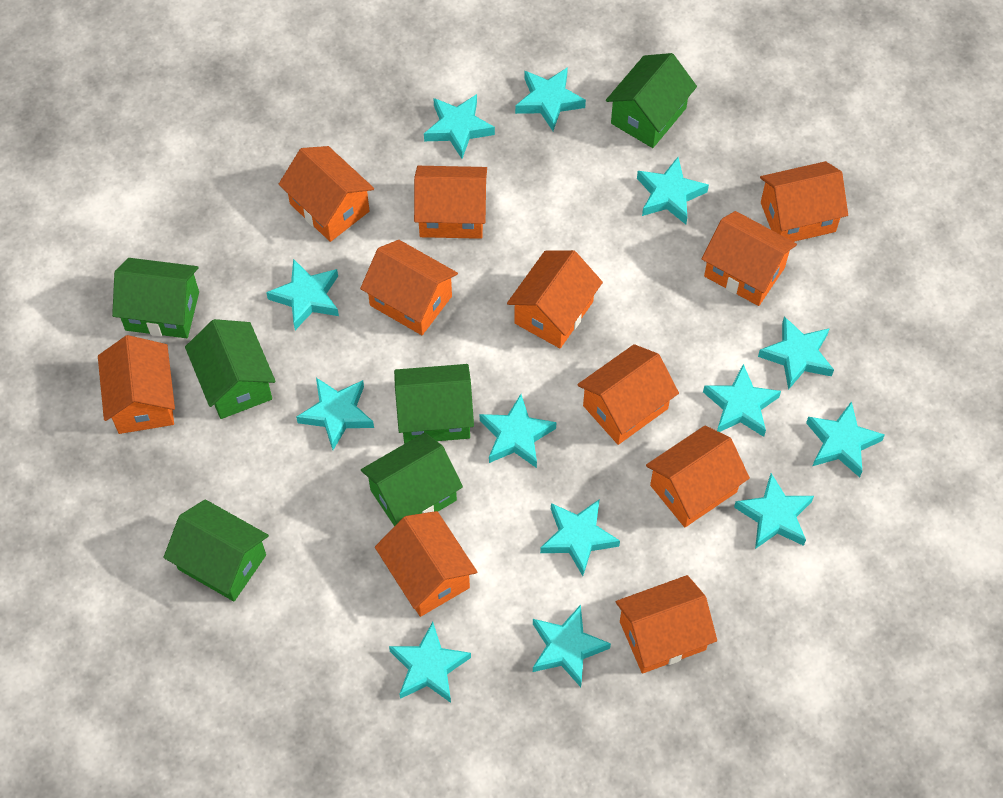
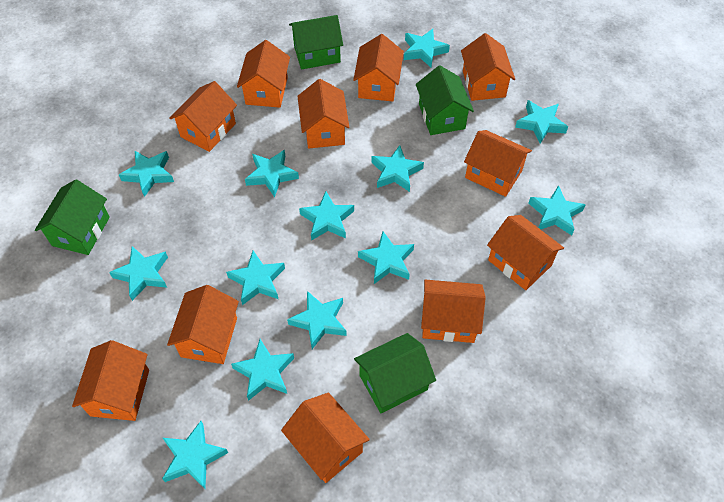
green house: [112,258,199,338] [163,499,269,601] [185,319,276,419] [361,432,463,526] [394,364,474,444] [606,53,697,148] = 6 -> [35,179,110,255] [289,15,343,70] [354,333,436,414] [416,66,474,135] = 4

